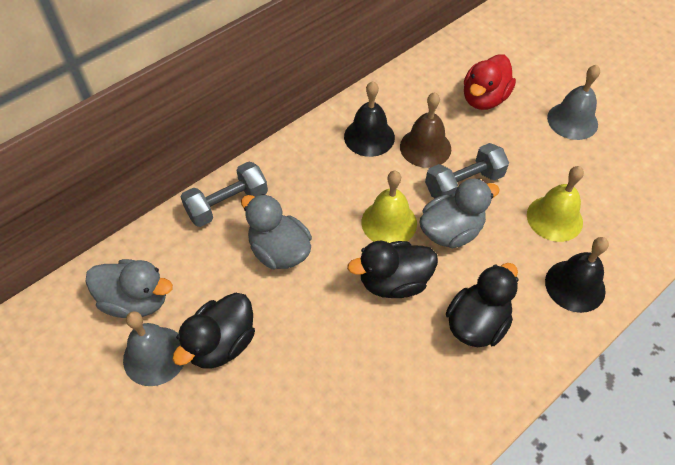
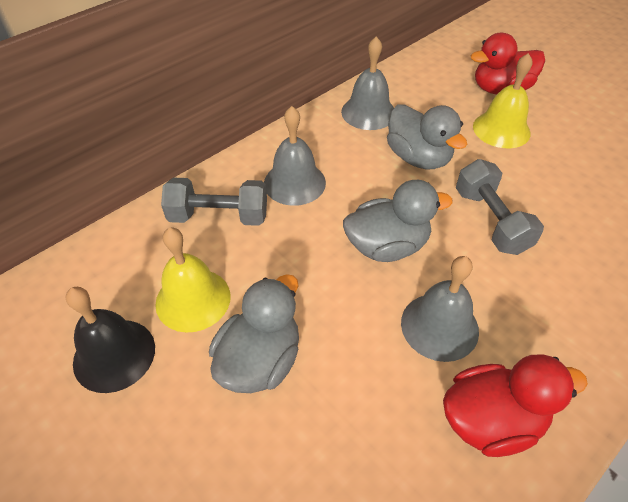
black bell: [344,81,395,157] [545,237,609,313] = 2 -> [66,287,155,393] = 1
black duck: [172,293,255,369] [347,241,438,298] [446,263,519,347] = 3 -> none = 0
brown bell: [400,92,451,168] = 1 -> none = 0
grey bell: [123,311,184,386] [547,65,600,140] = 2 -> [264,106,326,206] [341,36,394,130] [401,256,479,362] = 3
red duck: [464,55,516,110] = 1 -> [443,354,588,457] [471,33,545,95] = 2

